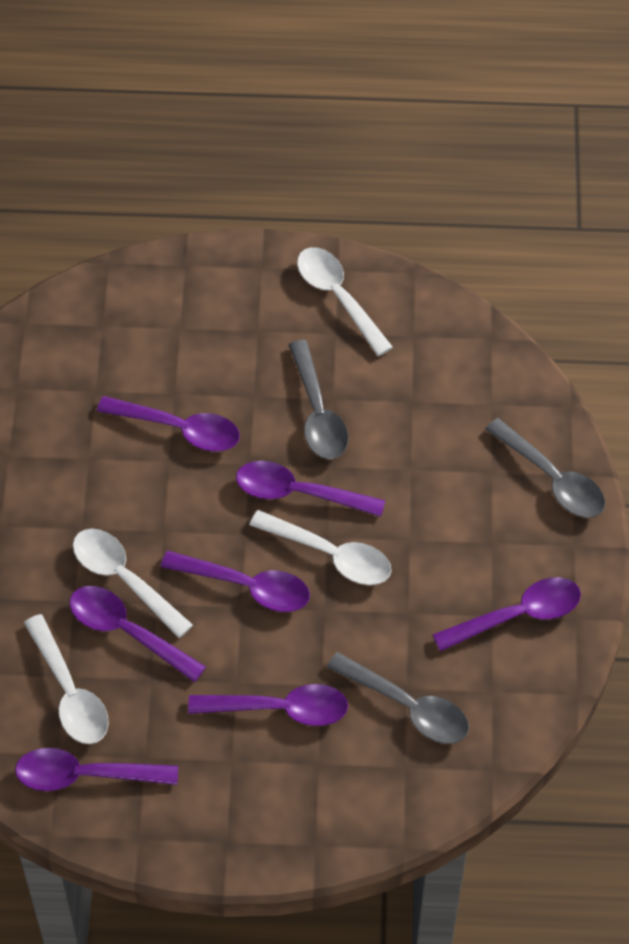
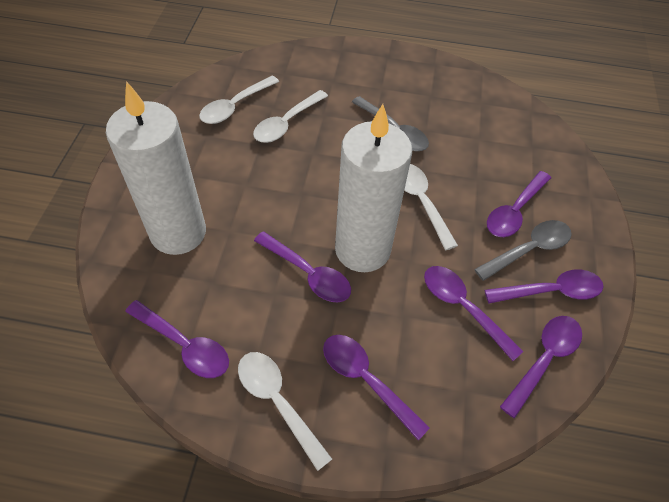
grey spoon: [289,340,349,459] [327,652,469,744] [485,418,605,518] = 3 -> [352,96,429,151] [474,220,572,281] = 2
white candle: none = 0 -> [106,81,206,255] [335,104,412,272] = 2

